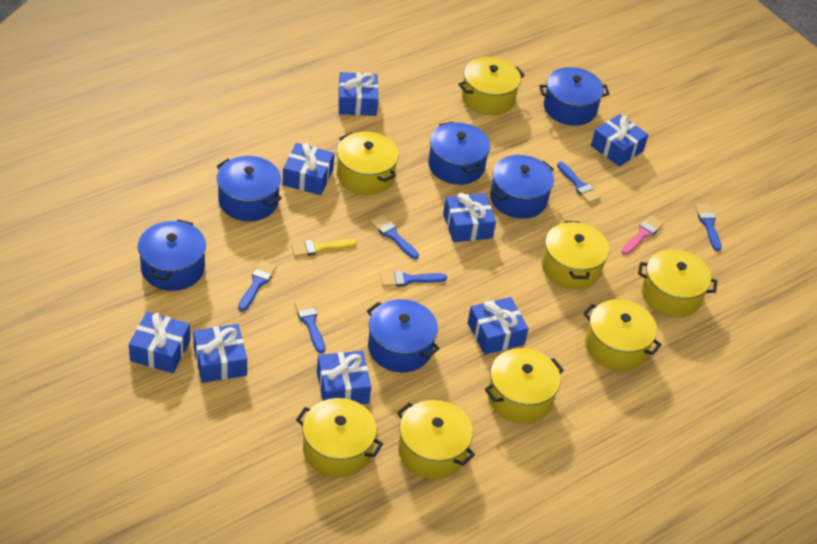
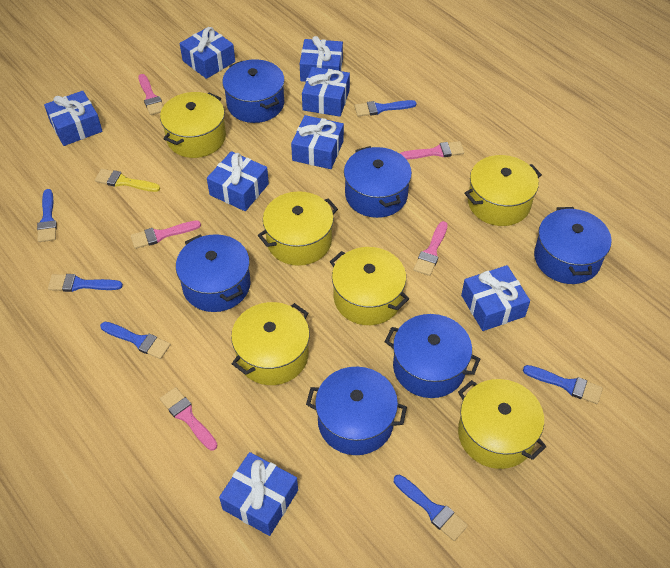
pink brush: [621,216,664,255] = 1 -> [131,220,201,249] [138,74,163,115] [160,387,217,451] [400,141,464,160] [413,221,448,276] = 5
yellow pot: [296,398,383,478] [337,132,399,195] [397,400,475,479] [458,57,525,115] [485,348,564,424] [542,221,609,289] [583,299,662,371] [638,249,717,318] = 8 -> [160,92,226,158] [231,302,310,385] [258,191,338,266] [330,247,409,325] [458,379,546,469] [465,155,542,226] = 6

